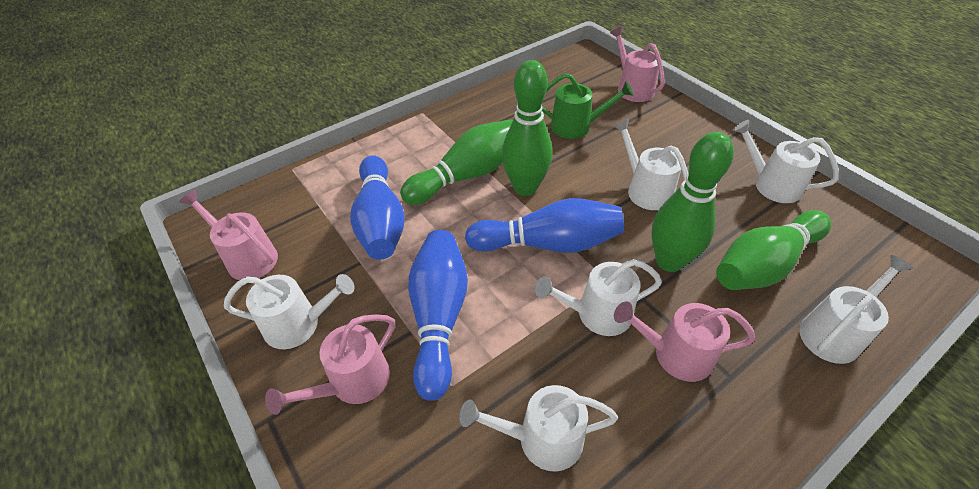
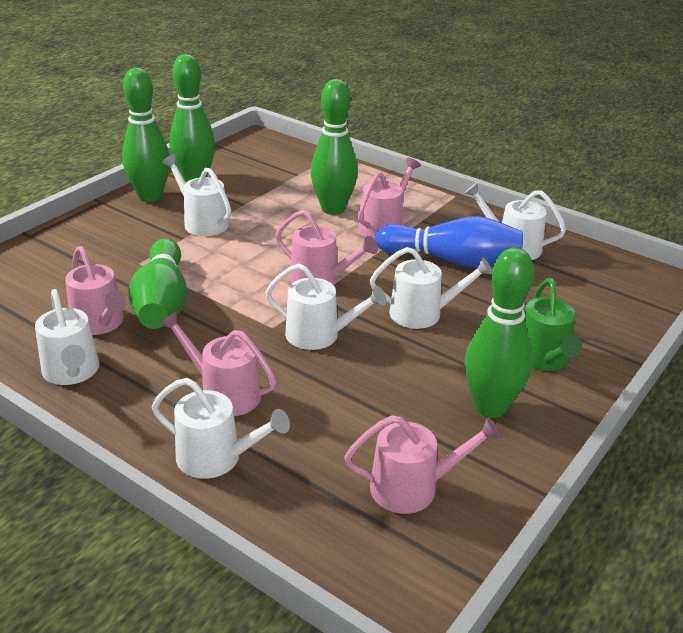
blue bowling pin: [350,155,405,260] [408,230,468,401] [465,198,624,253] = 3 -> [375,216,523,268] = 1
green bowling pin: [400,119,513,205] [502,60,552,196] [651,132,734,272] [716,210,831,290] = 4 -> [122,68,170,203] [128,238,187,329] [170,54,215,182] [310,79,358,215] [464,247,534,418] = 5
pink watering can: [179,190,278,280] [265,314,395,415] [610,26,665,102] [614,301,756,382] = 4 -> [65,246,126,335] [159,311,276,416] [276,210,378,285] [344,415,502,514] [358,158,421,239] = 5

